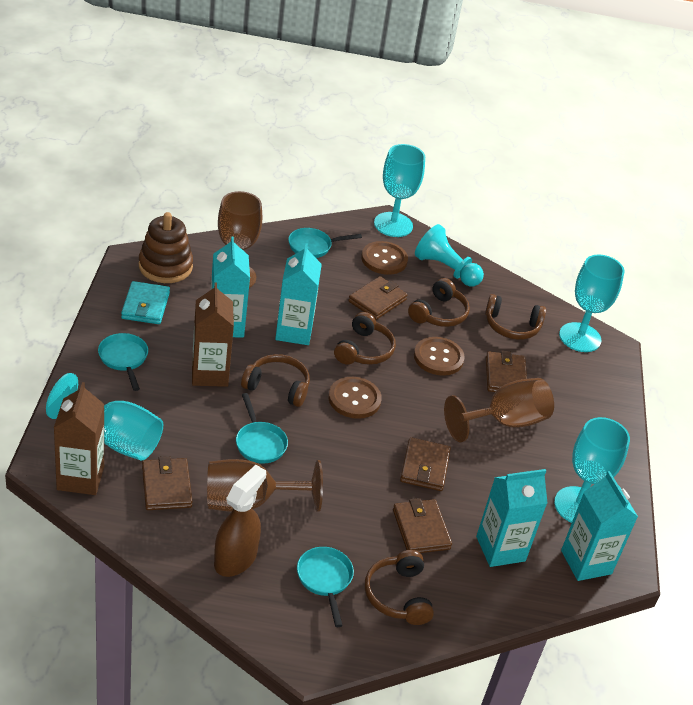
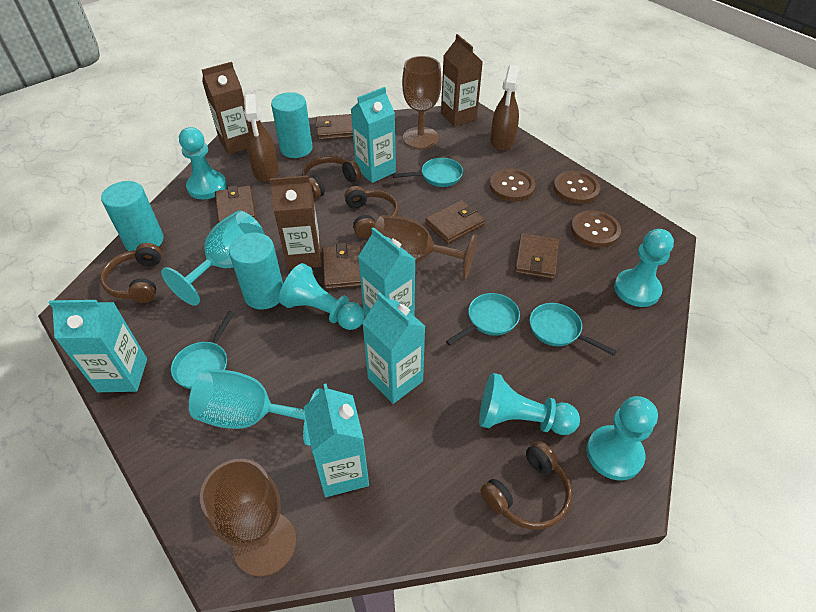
brown carton: [54,382,104,495] [192,283,234,387] = 2 -> [202,62,250,154] [270,175,322,270] [441,34,483,127] = 3
brown headphones: [241,354,310,407] [334,312,396,365] [365,550,434,625] [408,278,470,327] [485,294,546,340] = 5 -> [100,243,162,303] [302,155,361,199] [344,186,399,238] [480,441,572,530] = 4
brown spray bottle: [214,465,266,577] = 1 -> [244,94,279,182] [491,65,519,151] = 2
brown stacking toy: [139,212,193,283] = 1 -> none = 0
turquoise carton: [211,236,250,338] [275,243,322,345] [476,469,548,567] [561,471,638,581] = 4 -> [49,300,147,392] [304,383,369,497] [351,87,396,183] [358,227,415,316] [362,292,425,404] = 5
turquoise cylinder: none = 0 -> [101,181,164,251] [229,233,283,310] [271,92,313,158] = 3
turquoise goblet: [46,373,163,461] [374,144,425,237] [554,417,630,523] [559,255,624,352] = 4 -> [161,211,265,306] [189,369,323,446] = 2
turquoise pawn: [415,224,484,286] = 1 -> [179,127,227,199] [279,263,365,330] [479,373,580,435] [586,396,658,480] [614,229,674,307] = 5
turquoise wallet: [121,281,170,324] = 1 -> none = 0

